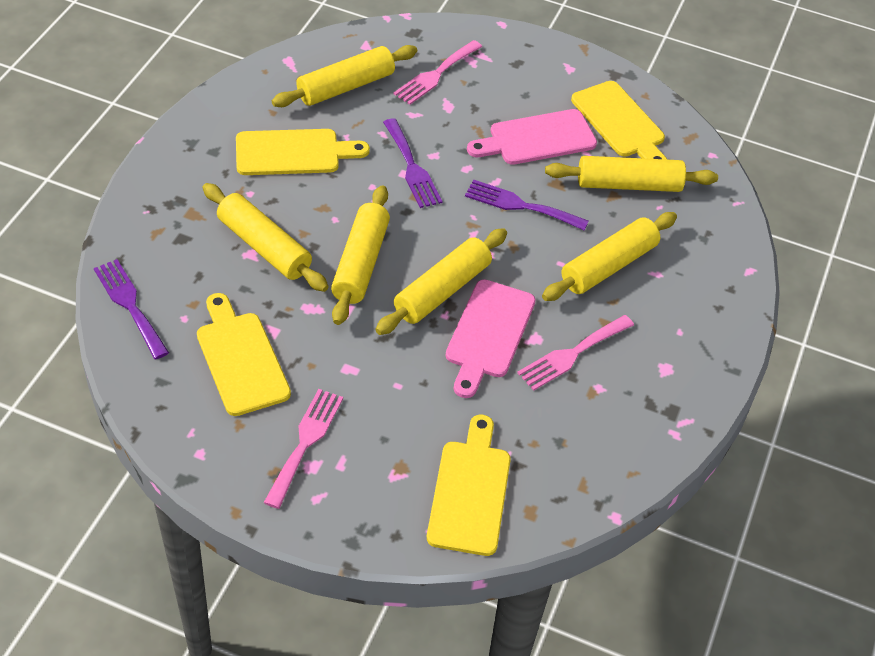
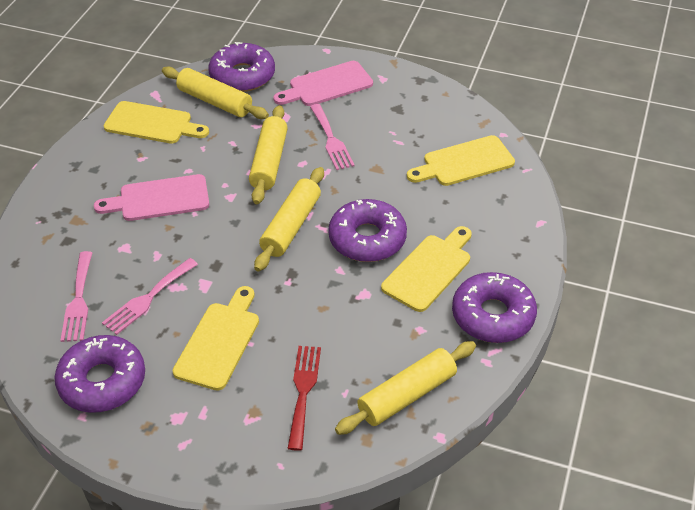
purple donut: none = 0 -> [54,335,145,413] [208,42,275,92] [328,199,407,262] [452,272,537,343] = 4
purple fork: [94,259,169,359] [383,118,443,208] [465,179,589,230] = 3 -> none = 0
red fork: none = 0 -> [287,346,321,451] = 1
yellow rolling pin: [203,183,328,292] [272,45,417,107] [331,185,390,325] [375,228,507,335] [542,212,677,301] [545,156,718,192] = 6 -> [162,66,269,119] [249,105,288,204] [254,167,324,272] [335,341,476,435] = 4

